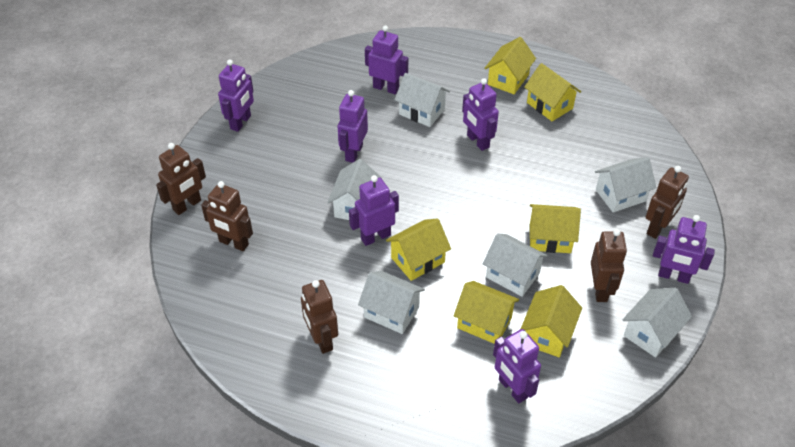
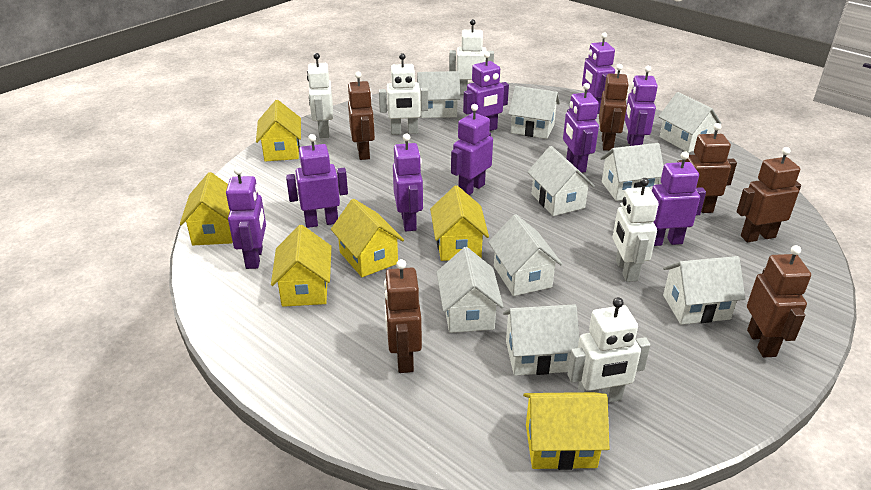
brown robot: [156,143,206,215] [201,181,253,251] [301,280,338,354] [591,229,627,302] [646,166,689,239] = 5 -> [348,72,375,160] [384,259,422,373] [599,64,629,151] [677,123,737,213] [737,147,801,242] [747,245,811,357] = 6
purple robot: [218,59,254,132] [337,90,368,163] [349,175,399,246] [365,25,408,94] [462,78,499,151] [493,329,541,403] [653,215,715,284] = 7 -> [226,166,266,269] [286,134,348,228] [393,133,423,231] [451,104,493,195] [463,52,509,131] [563,83,599,173] [582,32,615,114] [625,66,658,146] [651,151,706,246] = 9
white house: [328,159,382,220] [358,271,425,334] [395,73,450,127] [483,233,548,297] [595,157,657,213] [622,288,692,357] = 6 -> [417,71,460,118] [436,247,504,333] [488,214,563,296] [503,304,579,375] [508,86,560,139] [528,146,595,216] [600,143,664,201] [658,92,721,153] [663,256,746,325] = 9
white robot: none = 0 -> [307,53,333,138] [379,53,428,135] [449,19,494,95] [567,297,651,402] [613,178,659,282] = 5

